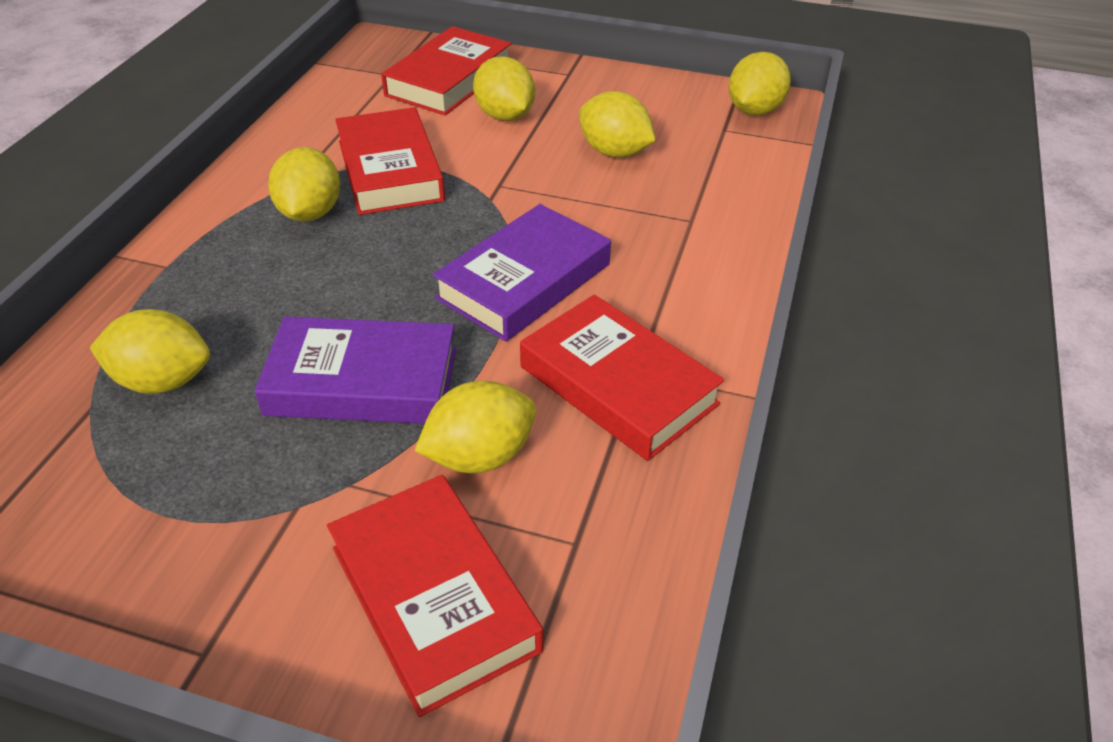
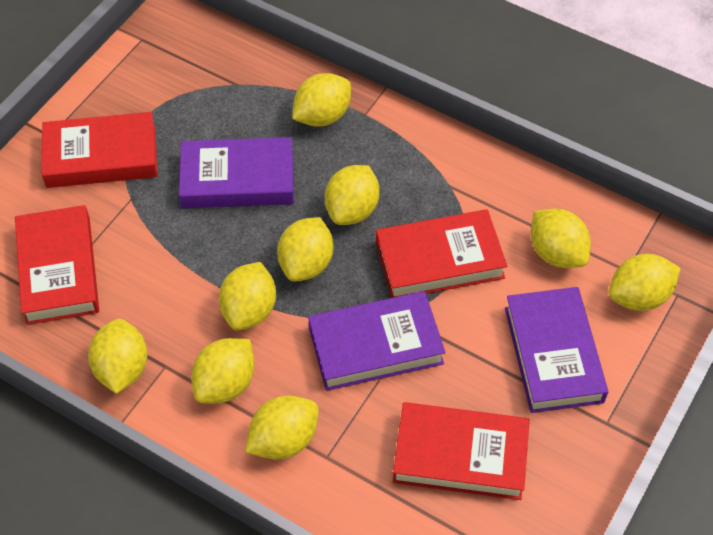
purple book: [255,317,456,424] [433,204,611,342] = 2 -> [179,137,294,208] [308,291,445,391] [505,287,608,413] = 3
yellow lemon: [90,309,210,394] [268,147,340,222] [415,381,536,473] [473,56,535,121] [579,91,656,157] [729,52,791,116] = 6 -> [88,319,148,394] [191,338,255,404] [219,262,276,330] [245,396,319,460] [277,217,333,281] [292,73,351,127] [325,165,380,225] [531,209,591,268] [609,254,681,311] = 9

